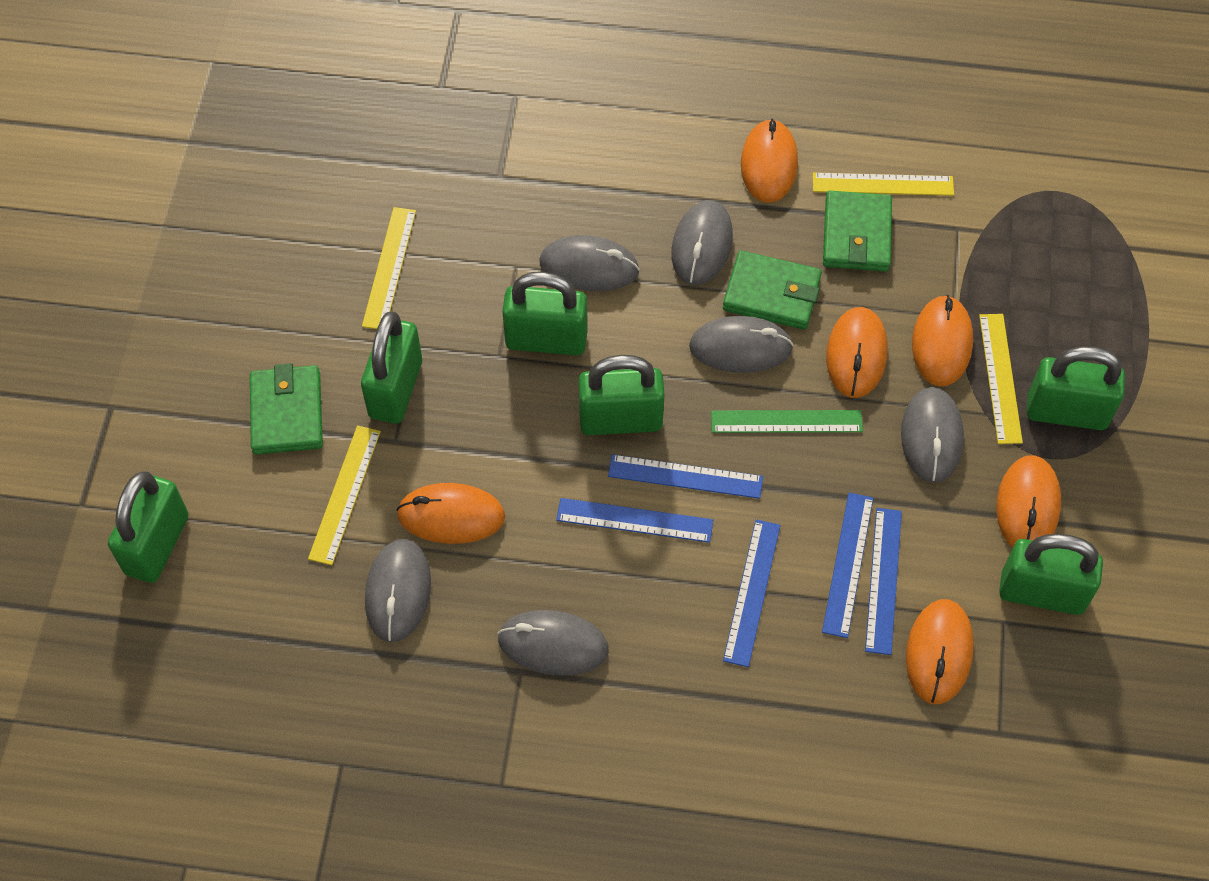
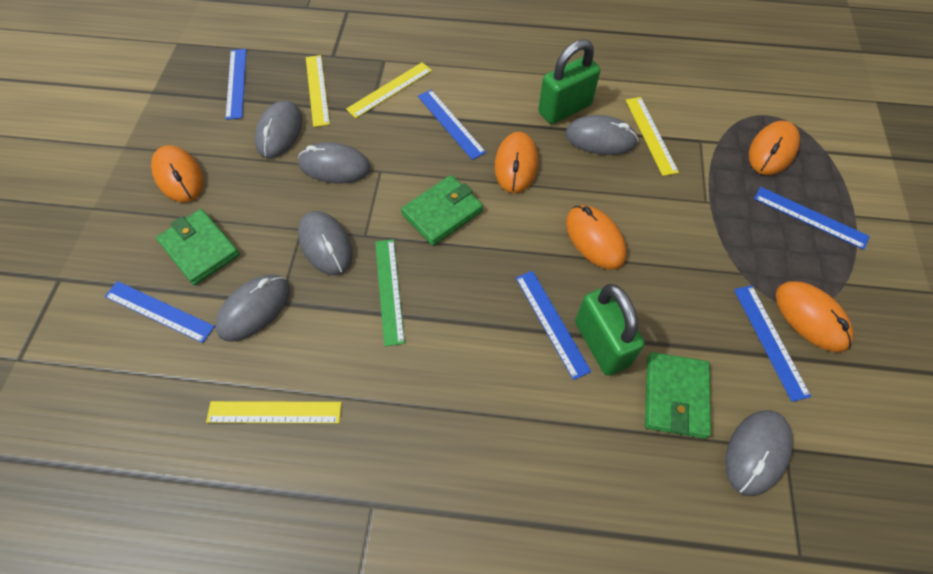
blue ruler: [556,498,713,543] [608,454,763,499] [723,519,781,667] [822,493,873,638] [865,508,902,655] = 5 -> [104,281,215,343] [225,49,246,120] [418,90,486,160] [516,271,592,380] [734,285,811,402] [754,187,870,250] = 6
green padlock: [108,471,189,583] [361,312,422,424] [502,272,588,355] [578,355,665,435] [999,534,1103,615] [1027,346,1125,430] = 6 -> [538,39,600,124] [575,284,645,376] = 2
orange mouse: [396,483,505,544] [741,119,798,203] [826,307,888,398] [906,599,974,704] [912,295,973,386] [997,455,1061,548] = 6 -> [151,145,203,202] [495,132,538,193] [566,205,626,270] [749,121,800,175] [776,281,853,352] = 5

